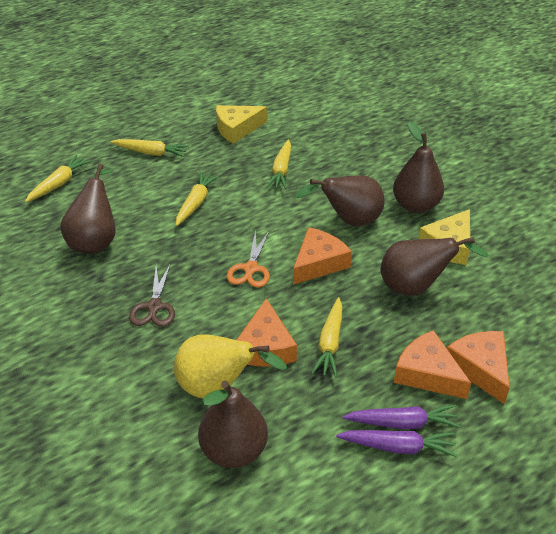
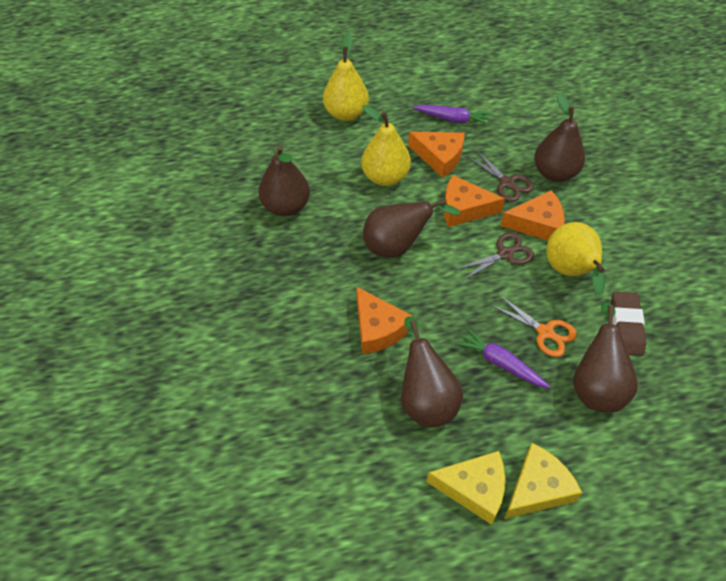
brown eraser: none = 0 -> [611,292,646,356] = 1
brown scissors: [129,263,175,327] = 1 -> [455,232,534,280] [467,150,534,202] = 2
yellow carrot: [25,155,91,202] [111,139,189,157] [176,172,219,226] [266,140,291,189] [311,297,342,378] = 5 -> none = 0
yellow pear: [174,335,287,399] = 1 -> [323,33,369,121] [361,105,411,186] [546,222,605,295] = 3

